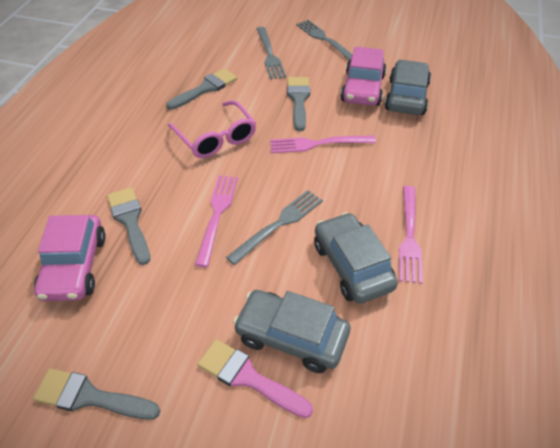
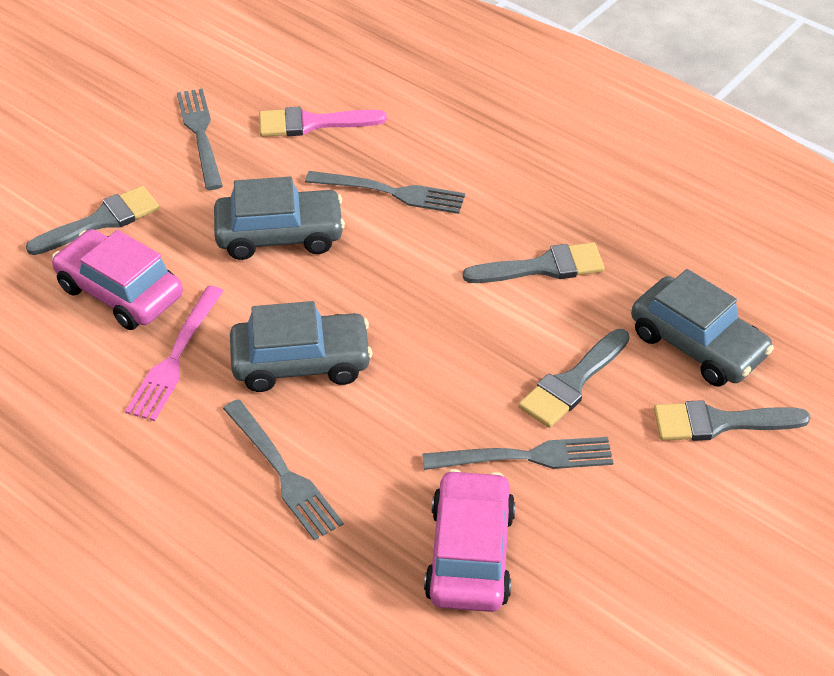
grey fork: [226,190,323,265] [257,27,286,80] [296,20,352,60] = 3 -> [177,88,223,190] [223,399,344,541] [305,171,465,214] [422,437,613,470] = 4
pink fork: [195,175,238,267] [270,135,376,153] [399,186,423,284] = 3 -> [125,286,223,421] = 1
pink glasses: [168,100,256,158] = 1 -> none = 0

